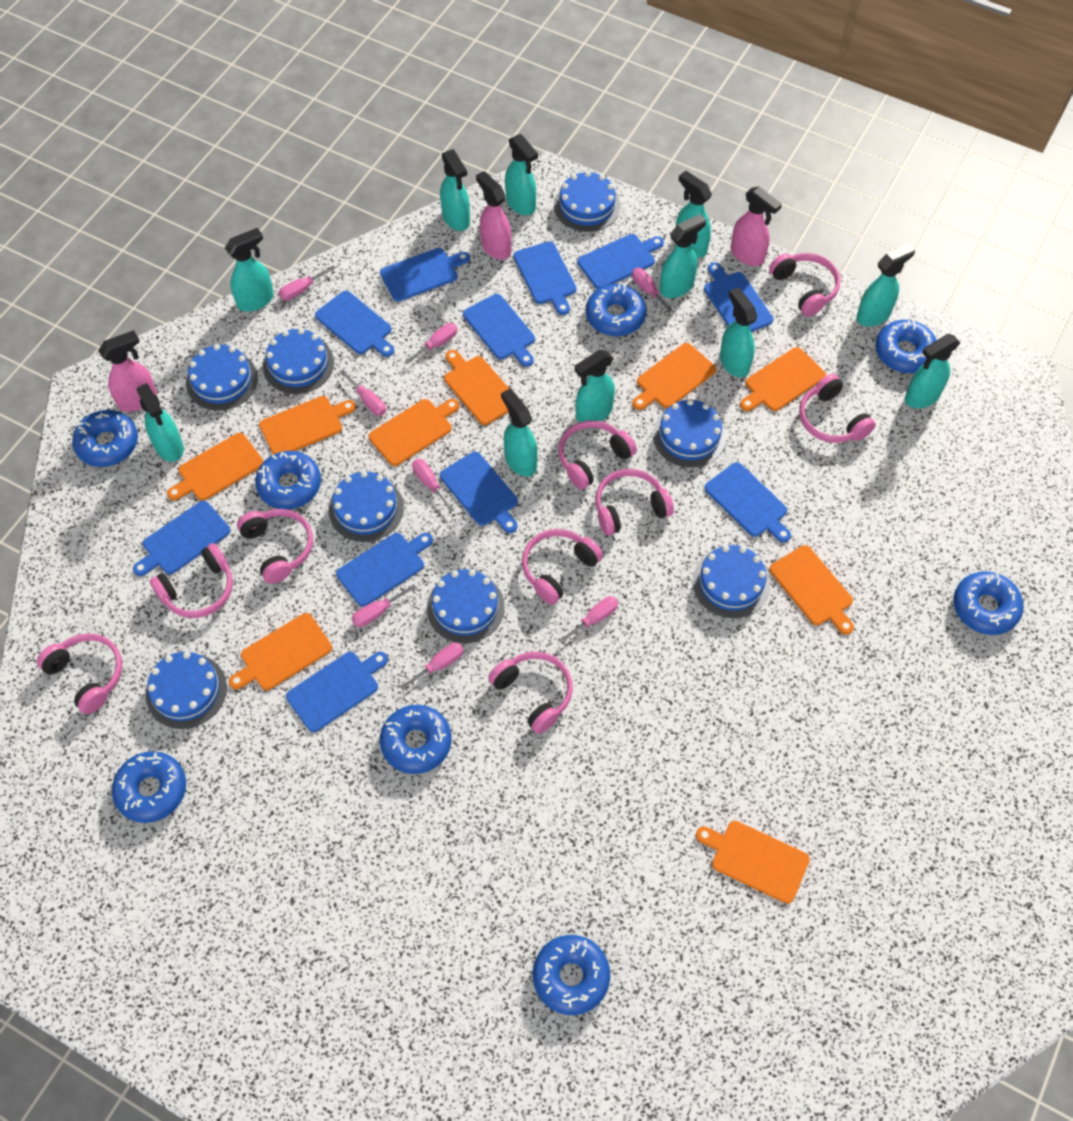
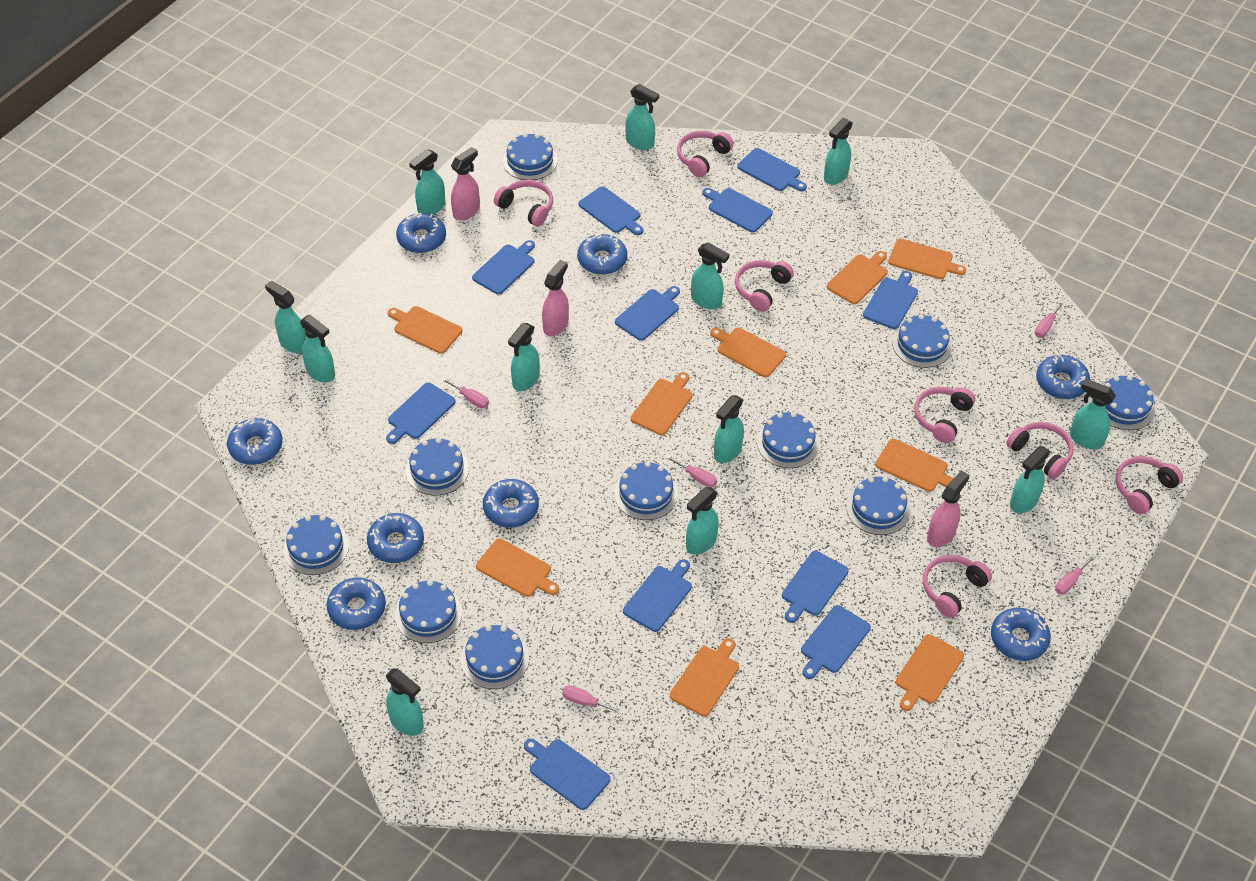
blue cake: [145,652,227,729] [186,344,258,411] [263,328,334,394] [329,471,404,542] [427,569,505,643] [554,171,620,232] [653,399,726,468] [693,545,770,618] = 8 -> [283,515,349,575] [395,580,462,643] [405,438,469,496] [461,625,529,689] [503,133,558,180] [614,462,678,520] [757,412,819,468] [846,477,911,535] [892,314,952,368] [1104,375,1155,430] = 10
pink headphones: [37,633,122,714] [150,543,233,618] [237,509,313,584] [488,652,573,734] [522,529,603,605] [558,420,637,490] [595,469,674,535] [769,253,841,317] [799,374,876,443] = 9 -> [494,180,553,227] [677,131,734,177] [735,260,794,312] [914,387,975,443] [923,555,992,618] [1006,422,1073,479] [1116,456,1183,514] = 7
pink screwdriver: [279,265,335,301] [340,370,386,416] [351,584,417,627] [400,642,464,690] [405,323,458,364] [412,459,454,512] [559,596,618,644] [632,268,674,314] = 8 -> [442,378,489,408] [562,685,623,714] [666,455,717,487] [1035,301,1064,338] [1055,554,1096,594] = 5
turquoise spray bottle: [137,383,184,462] [225,228,274,312] [440,149,470,231] [501,389,538,477] [505,134,538,215] [575,350,615,422] [660,214,706,298] [676,171,712,258] [720,287,757,378] [856,244,915,326] [905,334,961,408] = 11 -> [265,281,307,353] [300,315,335,382] [386,668,424,736] [409,149,445,214] [508,323,540,391] [625,84,659,150] [686,487,719,554] [691,242,729,309] [714,395,744,463] [824,118,853,185] [1010,446,1051,513] [1070,379,1116,449] = 12

